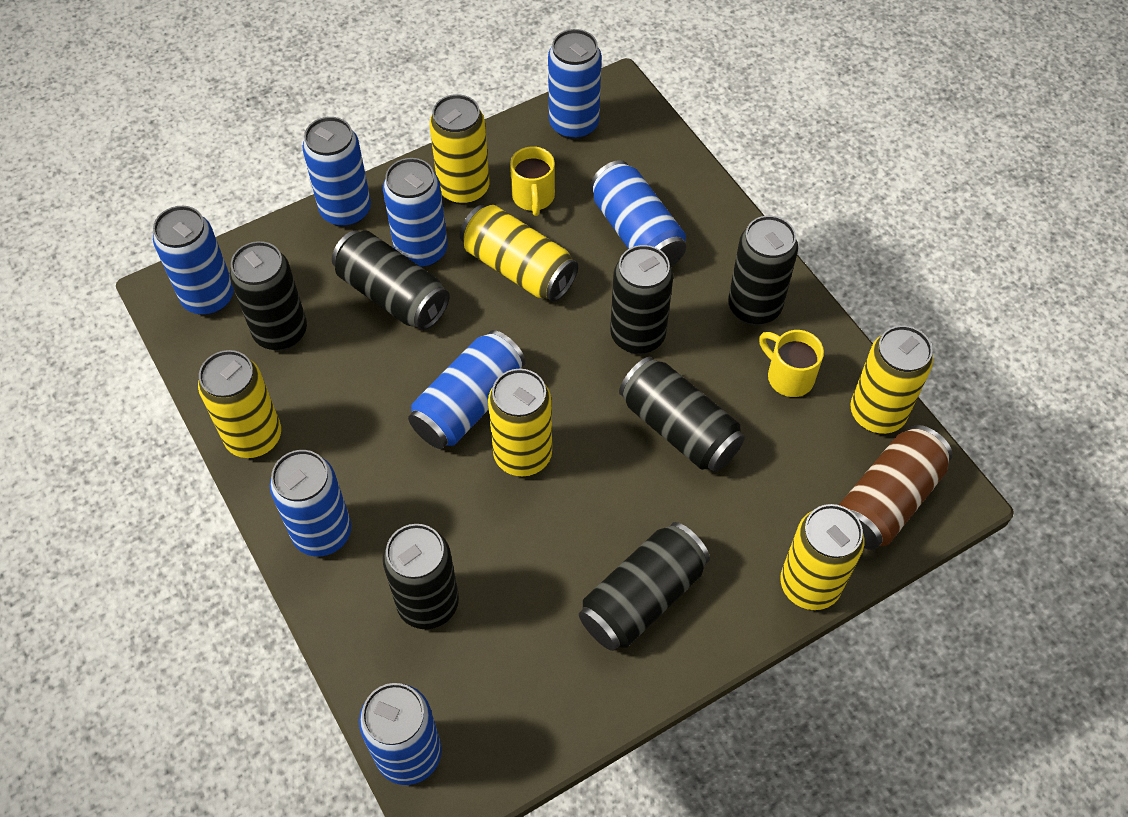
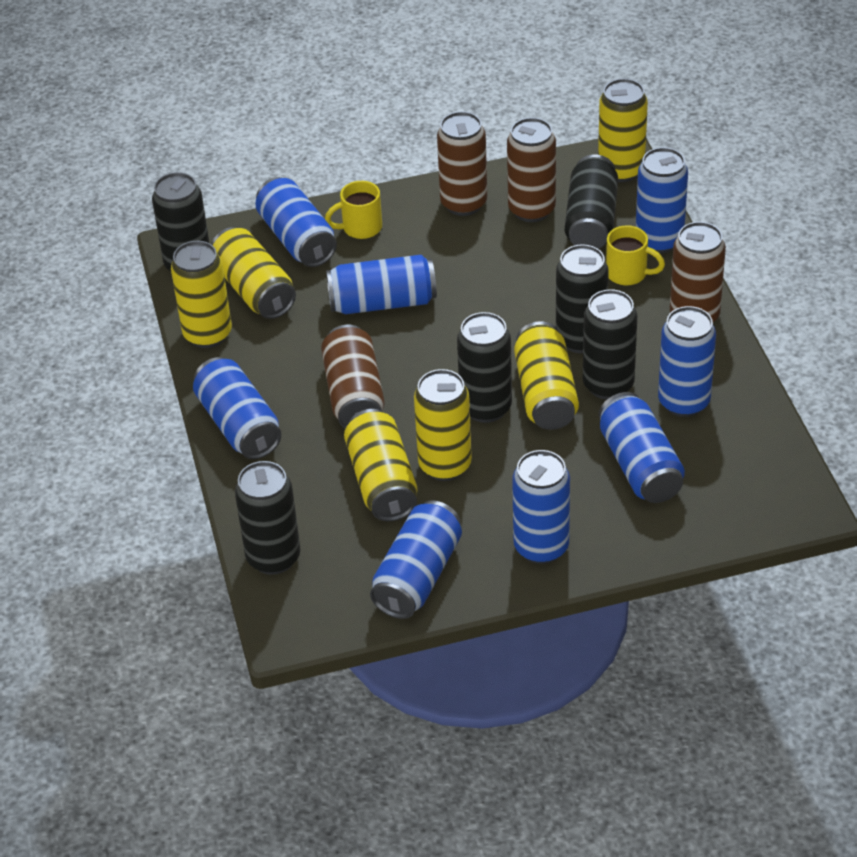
black can: [230,241,307,351] [332,230,449,330] [383,524,459,629] [579,522,710,651] [610,245,673,354] [619,357,745,472] [728,216,798,325] = 7 -> [152,172,209,271] [235,461,301,575] [457,312,512,423] [556,244,609,353] [565,154,618,249] [583,289,637,400] = 6
brown can: [839,425,952,550] = 1 -> [321,325,385,429] [437,111,487,216] [507,118,556,222] [670,222,726,322] = 4

